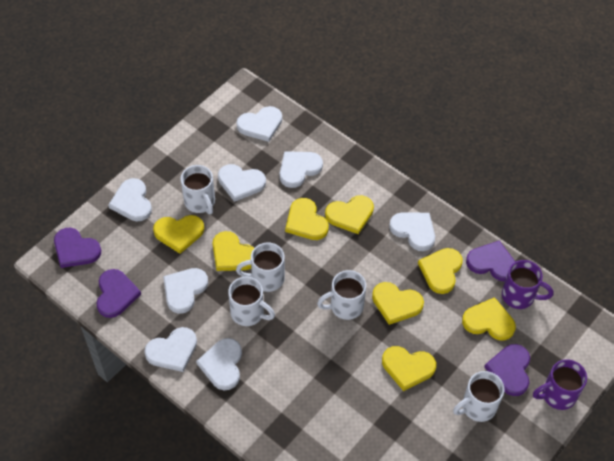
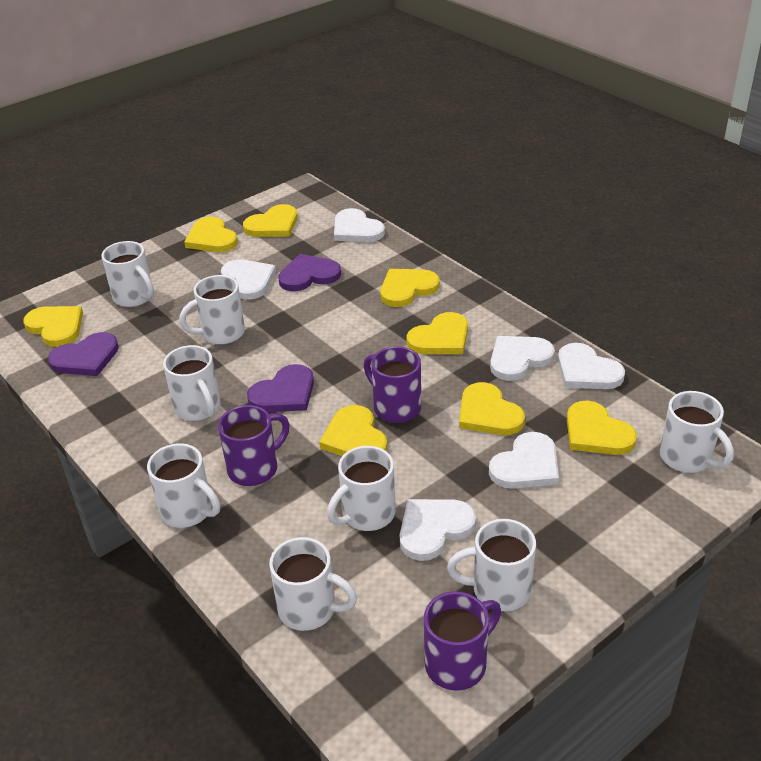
purple heart: [54,228,101,268] [96,269,141,318] [466,241,515,282] [484,344,530,396] = 4 -> [48,332,119,376] [247,364,314,412] [278,254,341,291] = 3
purple mug: [502,260,553,309] [533,359,587,410] = 2 -> [218,405,289,486] [364,346,421,423] [424,591,501,691] = 3
white heart: [108,178,152,222] [144,327,197,372] [163,268,208,314] [196,338,242,390] [218,164,266,202] [236,106,282,142] [280,151,323,188] [389,213,435,251] = 8 -> [221,259,276,300] [334,208,385,242] [400,499,476,561] [489,432,559,489] [490,336,555,381] [558,343,625,389] = 6
white mug: [180,165,215,214] [228,277,275,326] [236,243,285,292] [317,270,366,320] [453,371,504,422] = 5 -> [101,241,154,307] [147,443,220,528] [163,345,220,421] [179,275,245,344] [269,537,357,631] [327,446,395,531] [447,519,536,611] [660,391,734,473] = 8

